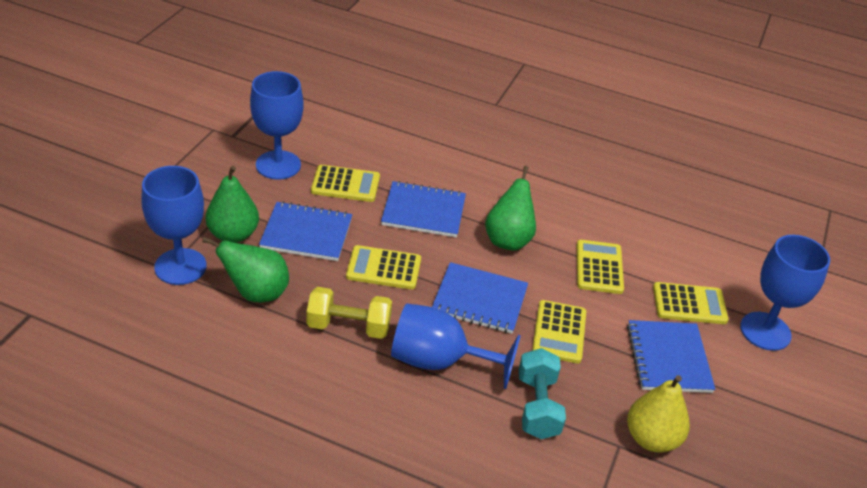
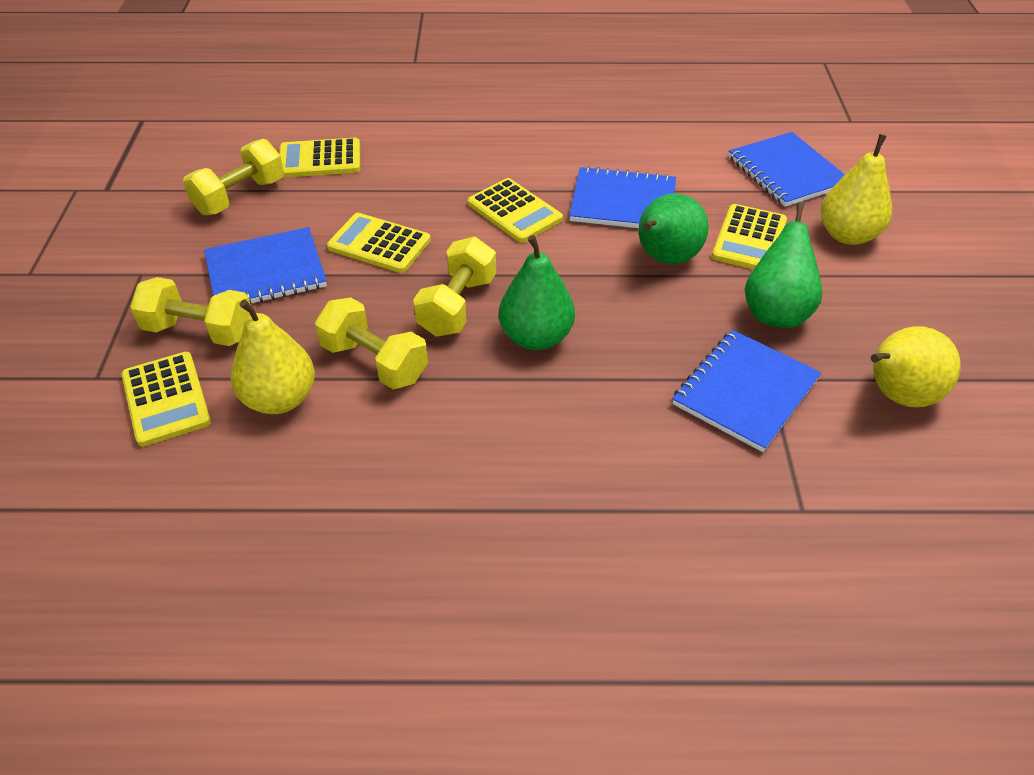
blue goblet: [141,166,207,285] [250,71,304,180] [391,303,521,389] [740,235,830,351] = 4 -> none = 0
turquoise dumbbell: [519,348,566,439] = 1 -> none = 0
yellow dumbbell: [307,287,392,339] = 1 -> [130,277,251,346] [183,139,284,215] [315,298,428,389] [413,237,496,337] = 4
yellow pear: [627,375,690,453] = 1 -> [231,299,315,414] [820,134,892,245] [871,326,961,408] = 3

